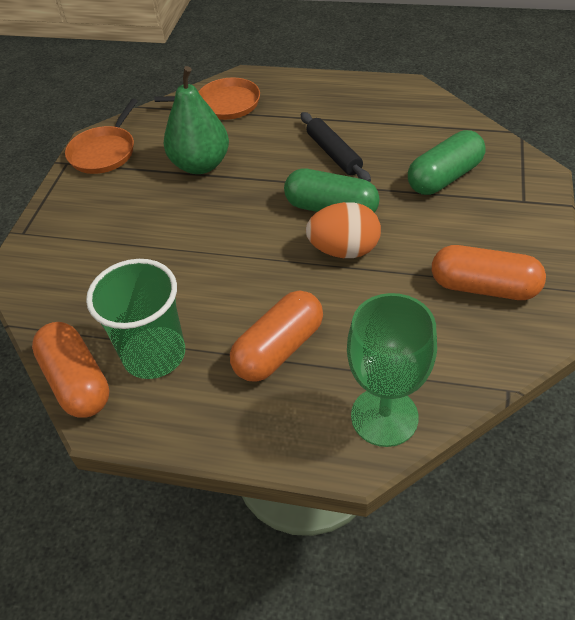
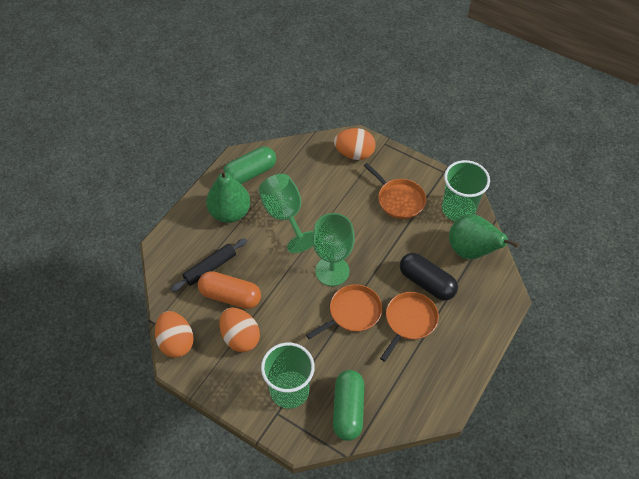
black capsule: none = 0 -> [400,253,458,301] = 1
green cup: [86,259,185,379] = 1 -> [261,342,315,409] [442,160,490,222] = 2
green goblet: [347,293,437,447] = 1 -> [259,174,313,253] [312,213,355,286] = 2
green pear: [164,66,229,174] = 1 -> [206,169,250,223] [449,214,519,259] = 2
orange capsule: [32,322,109,417] [230,290,323,382] [432,245,546,300] = 3 -> [198,271,261,309] = 1
orange egg: [306,202,381,258] = 1 -> [155,311,194,358] [220,307,260,352] [334,128,375,160] = 3
orange pan: [65,99,138,174] [154,78,260,120] = 2 -> [306,284,382,339] [364,163,426,219] [380,292,439,362] = 3

